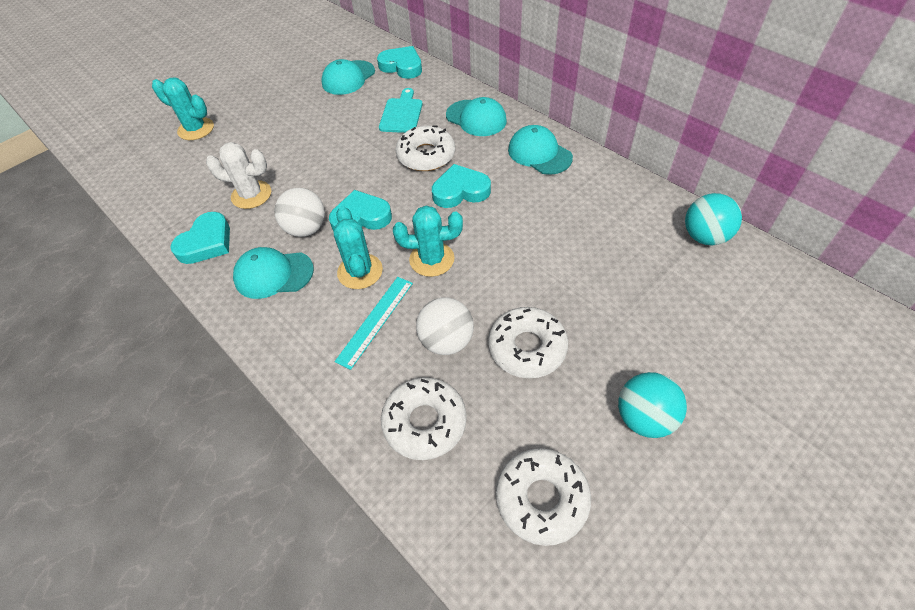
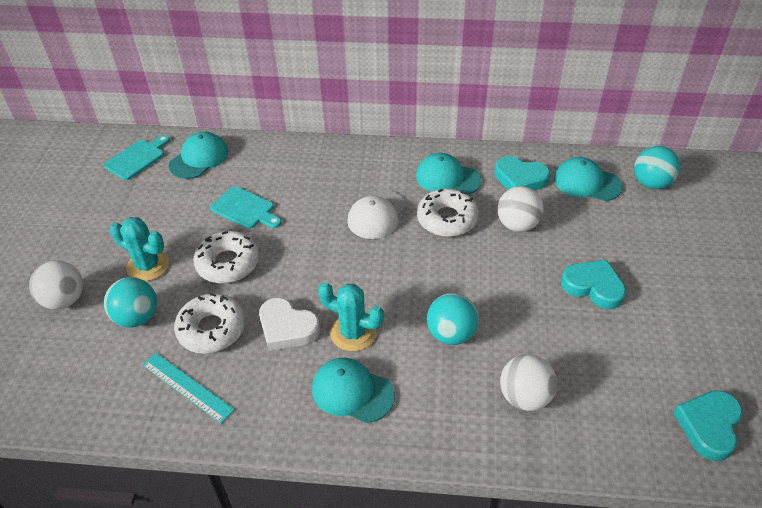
turquoise ball: [618,372,687,438] [685,193,742,245] = 2 -> [104,277,157,328] [427,293,479,345] [634,146,680,189] = 3
turquoise cactus: [152,78,214,140] [334,206,383,289] [393,206,463,277] = 3 -> [110,217,169,281] [318,282,384,351] = 2
turquoise cutting board: [379,88,423,133] = 1 -> [104,135,170,180] [210,186,281,229] = 2
turquoise heart: [170,212,230,264] [329,190,392,232] [377,46,422,79] [432,164,491,208] = 4 -> [495,156,550,191] [561,260,626,309] [673,390,743,461] = 3
white ball: [274,188,325,237] [416,297,474,355] = 2 -> [29,260,83,310] [497,186,544,232] [500,354,557,411] = 3
white cactus: [206,142,271,209] = 1 -> none = 0
white cap: none = 0 -> [347,190,406,239] = 1
white donut: [381,377,467,460] [395,125,455,171] [488,307,568,378] [496,448,591,546] = 4 -> [174,293,245,354] [193,231,259,283] [417,189,479,237] = 3
white heart: none = 0 -> [259,298,320,351] = 1

